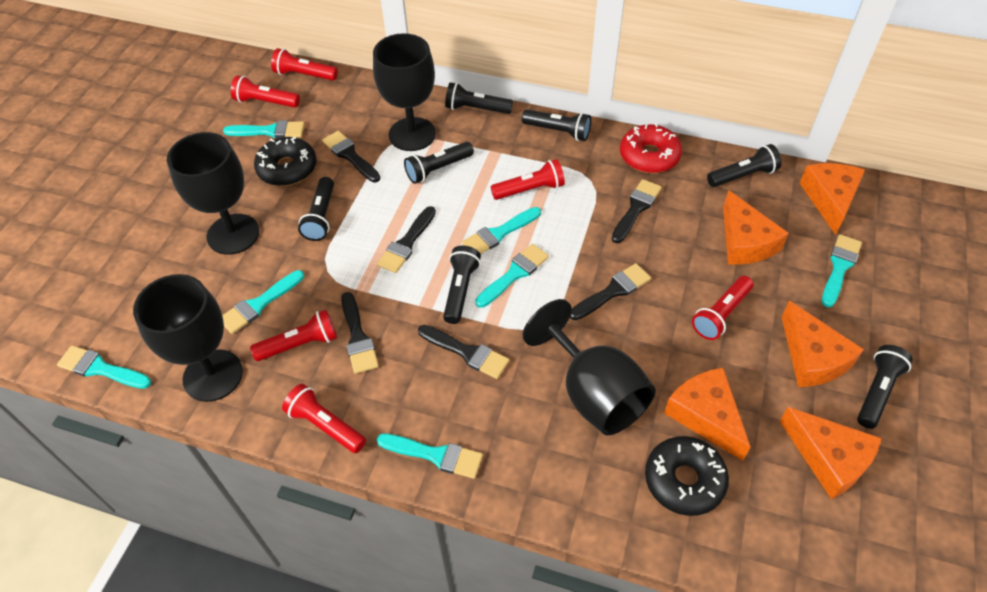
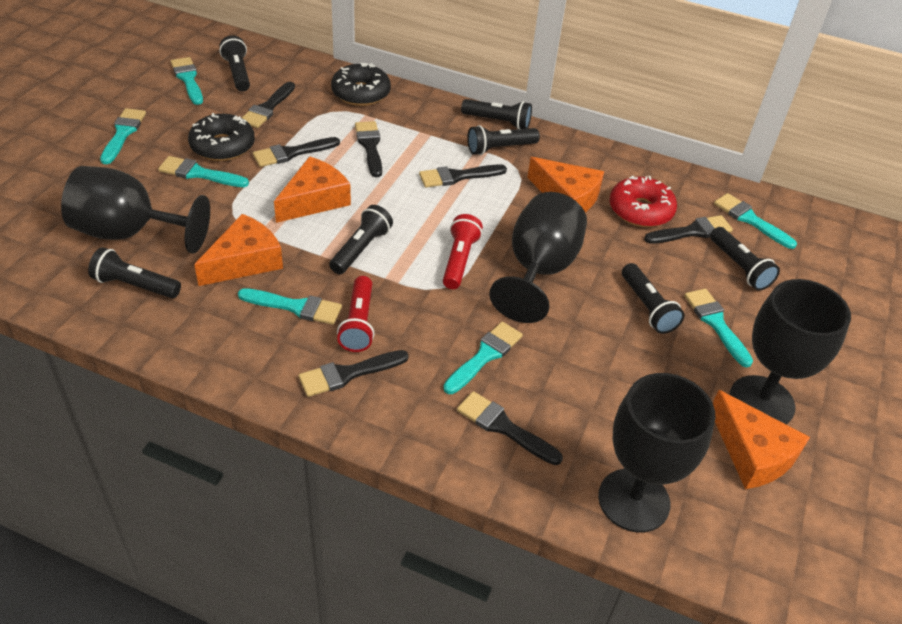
black brush: [322,131,380,182] [341,292,379,374] [377,206,436,273] [418,325,509,379] [570,263,651,320] [611,179,662,244] = 6 -> [242,82,295,128] [253,137,340,167] [299,350,409,397] [355,121,382,177] [419,164,507,187] [457,391,563,465] [644,215,733,244] = 7
orange cheese: [664,368,751,461] [723,190,789,265] [779,407,882,499] [782,301,864,387] [800,163,865,235] = 5 -> [194,214,283,286] [274,156,351,223] [527,157,604,212] [713,390,810,489] = 4
red flashlight: [231,75,300,108] [250,309,337,361] [271,48,338,81] [282,384,366,453] [491,159,565,200] [692,276,753,340] = 6 -> [337,276,374,352] [443,214,483,289] = 2

